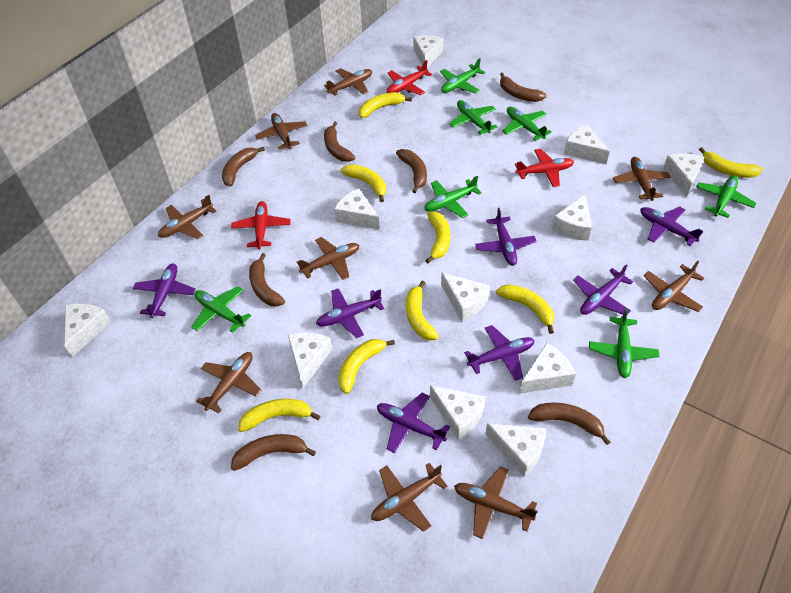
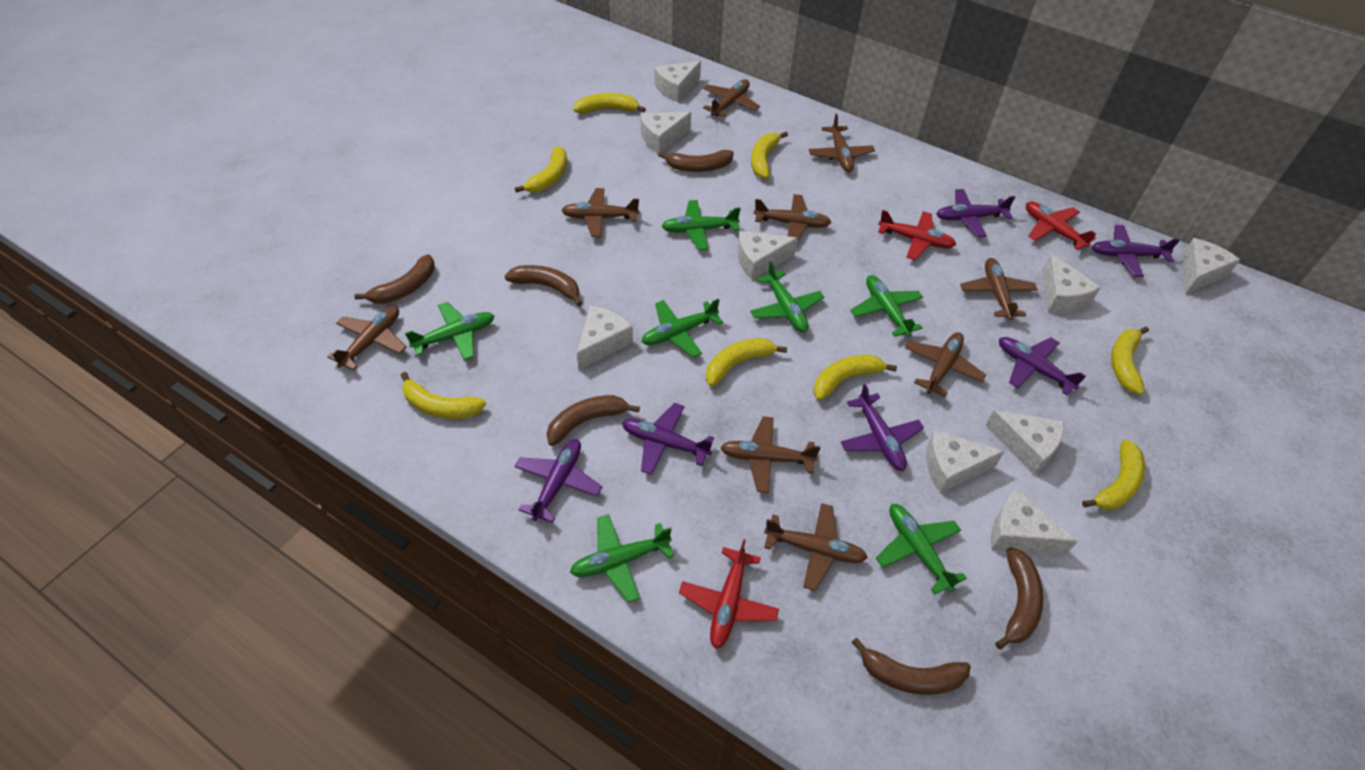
brown banana: [222,147,265,187] [231,434,316,471] [249,253,285,307] [324,122,355,162] [396,149,427,193] [500,72,547,102] [528,403,610,445] = 7 -> [355,254,434,304] [505,265,582,306] [546,395,640,446] [658,150,734,172] [851,638,971,695] [995,547,1043,649] = 6
purple plane: [133,264,196,318] [316,288,384,338] [377,392,450,453] [464,325,535,381] [475,208,536,266] [573,264,633,315] [640,206,703,246] = 7 -> [514,439,602,523] [622,403,714,475] [841,384,924,471] [936,189,1015,237] [999,337,1086,395] [1092,225,1180,277] = 6
white cheese: [64,304,111,357] [288,332,332,388] [334,188,380,230] [413,35,444,68] [430,385,486,440] [441,272,490,322] [485,423,546,477] [519,343,576,394] [552,194,592,241] [564,125,610,164] [663,153,704,197] = 11 -> [577,306,633,370] [640,112,691,153] [654,61,701,102] [738,231,798,280] [926,430,1005,493] [985,410,1064,475] [991,489,1078,555] [1043,253,1101,313] [1182,238,1240,294] = 9

